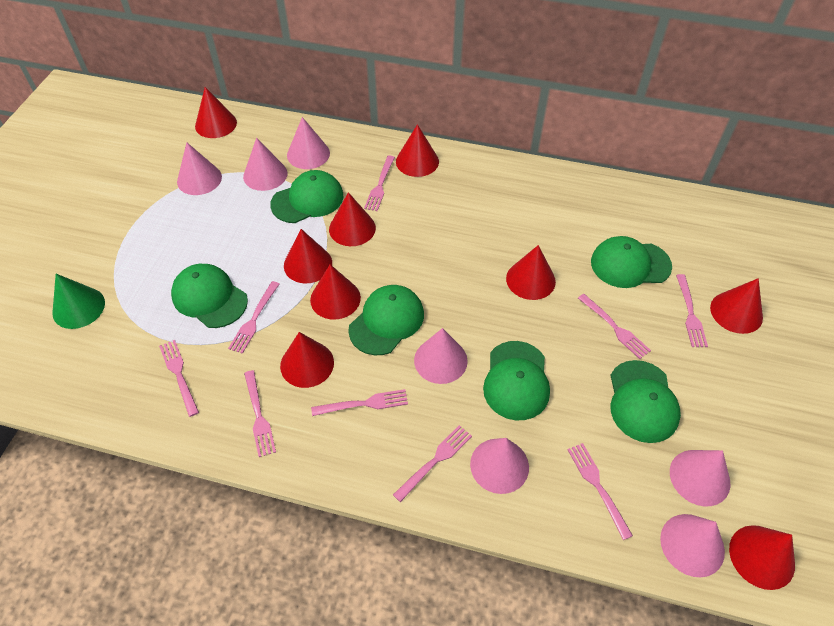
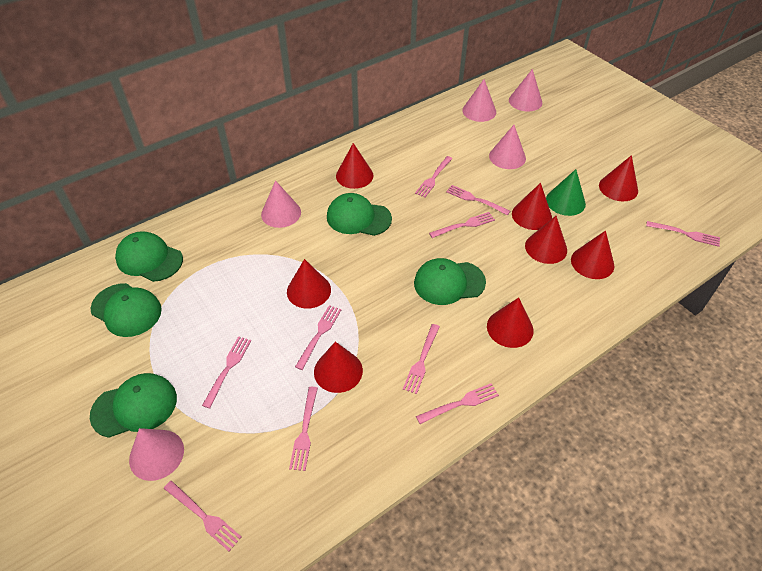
green cap: [171,264,248,328] [270,170,343,223] [348,285,424,355] [483,341,550,420] [591,236,672,288] [610,360,681,443] = 6 -> [90,283,162,337] [90,373,177,438] [115,231,183,282] [327,193,392,236] [414,258,486,305] = 5
pink cone: [177,143,222,195] [243,138,287,191] [287,117,330,169] [414,328,468,384] [470,438,529,494] [660,514,725,577] [670,450,731,506] = 7 -> [129,428,184,481] [261,181,301,228] [462,79,496,122] [489,125,526,169] [509,69,542,112] = 5
pink fork: [159,340,199,417] [228,281,280,354] [244,370,276,457] [311,389,408,416] [364,155,395,211] [393,425,472,502] [567,443,633,540] [578,294,651,359] [676,274,708,347] = 9 -> [164,481,242,551] [202,336,251,408] [289,387,318,471] [295,305,341,370] [403,324,440,394] [415,156,453,197] [416,383,499,424] [429,212,495,238] [446,185,510,215] [646,221,720,247] = 10
red cone: [195,87,237,138] [280,332,334,388] [284,229,332,283] [310,264,361,320] [329,192,376,246] [396,124,439,177] [506,245,556,300] [710,278,763,334] [729,525,795,590] = 9 -> [287,259,331,309] [314,341,363,393] [336,143,374,189] [487,297,534,348] [512,183,552,230] [525,216,567,264] [571,231,615,279] [599,155,638,201] = 8

